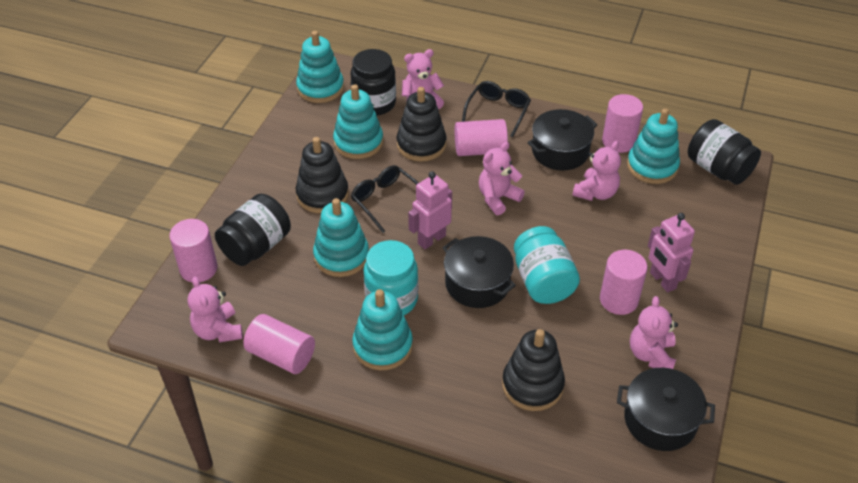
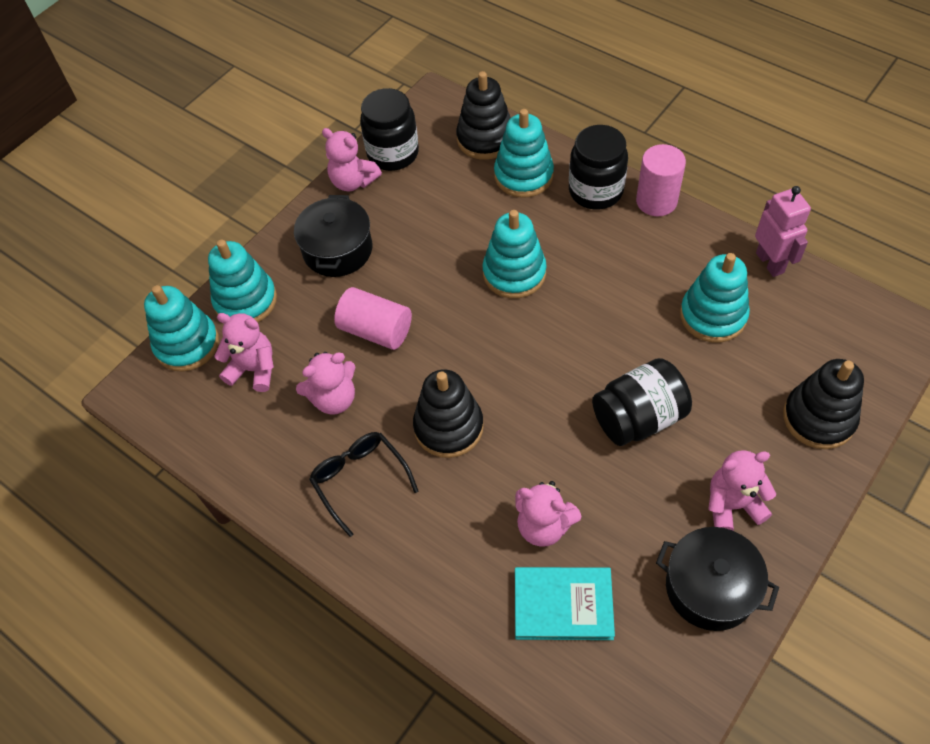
black glasses: [351,165,418,233] [462,81,531,137] = 2 -> [309,432,418,537] = 1
black pot: [442,236,516,308] [527,109,597,170] [617,368,715,451] = 3 -> [294,195,372,277] [656,527,779,631] = 2
pink cylinder: [169,219,218,282] [243,314,315,374] [455,119,508,156] [600,250,648,315] [602,94,643,153] = 5 -> [334,287,412,350] [636,144,686,216] = 2
pink robot: [408,171,452,249] [648,213,695,293] = 2 -> [755,186,811,277] = 1
turquoise book: none = 0 -> [515,567,615,640] = 1
turquoise jar: [364,240,418,315] [514,226,580,304] = 2 -> none = 0

